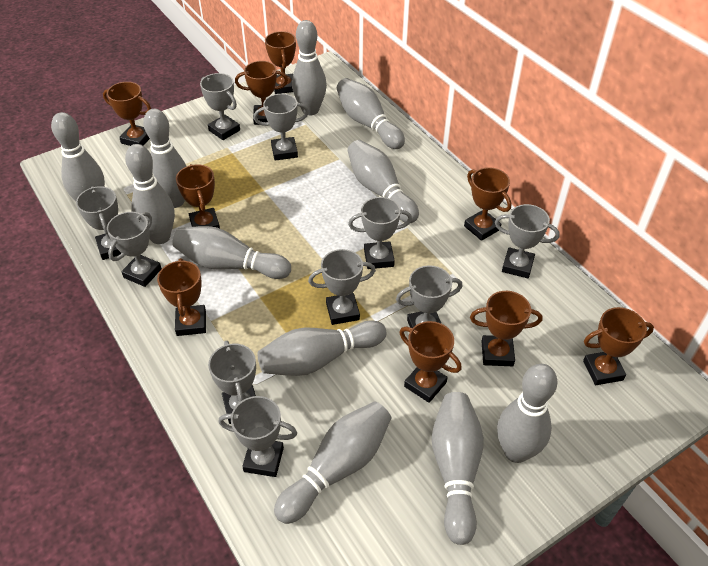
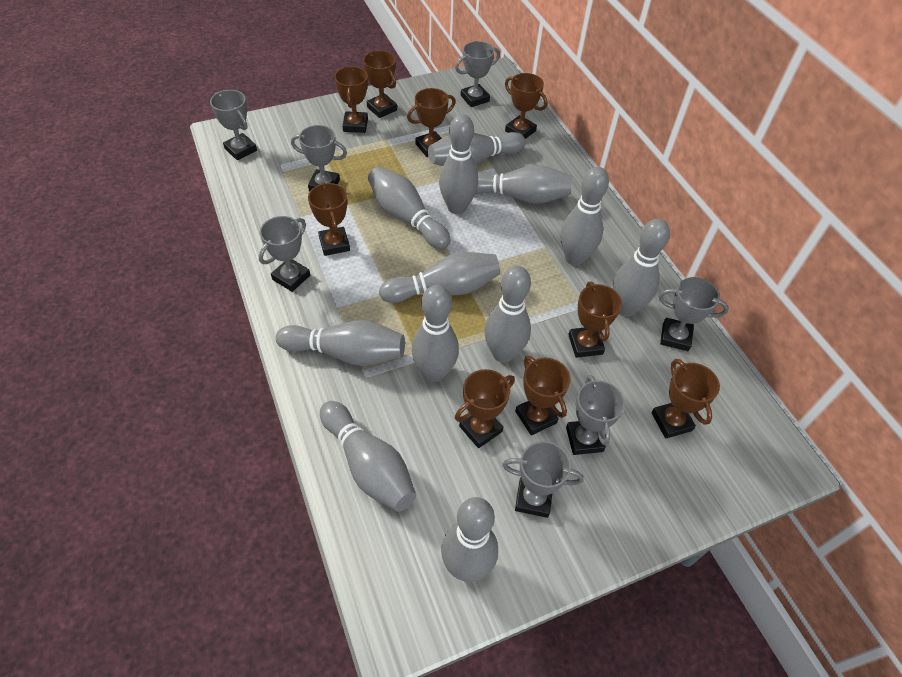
grey bowling pin: [51,112,105,201] [125,144,175,244] [143,109,187,208] [172,226,291,279] [257,320,387,376] [274,401,391,524] [292,20,327,115] [337,78,405,149] [347,140,419,223] [432,392,484,545] [497,364,558,463] = 11 -> [276,320,405,366] [320,401,416,512] [368,166,450,249] [379,252,500,303] [412,285,459,382] [428,132,526,166] [439,114,478,214] [441,497,498,582] [475,165,572,204] [484,266,531,363] [561,167,609,266] [613,219,670,317] = 12
grey trophy: [76,186,121,260] [107,212,162,287] [200,73,240,140] [208,341,256,424] [219,396,297,477] [254,94,309,161] [308,249,376,325] [348,197,412,269] [396,265,462,328] [495,204,560,278] = 10 -> [210,90,257,160] [259,216,310,292] [291,125,347,191] [455,41,500,107] [502,441,584,518] [566,375,625,455] [659,277,729,351] = 7

